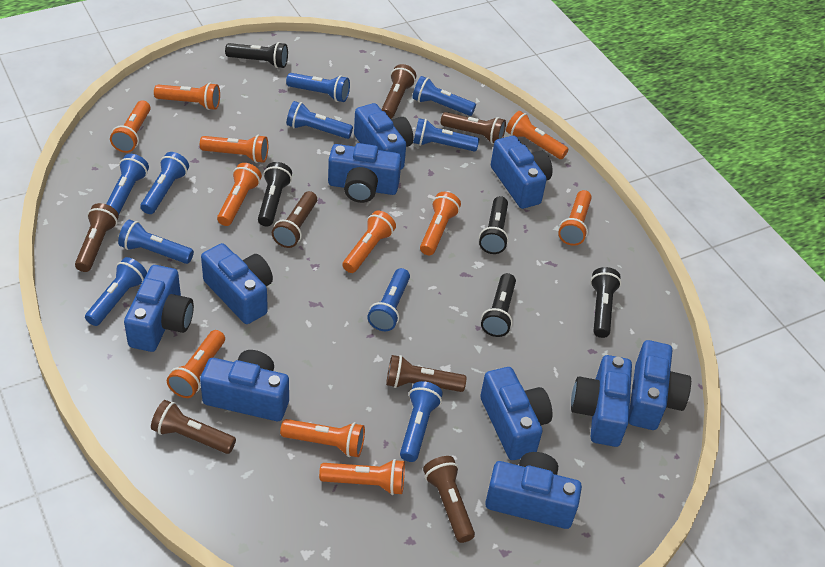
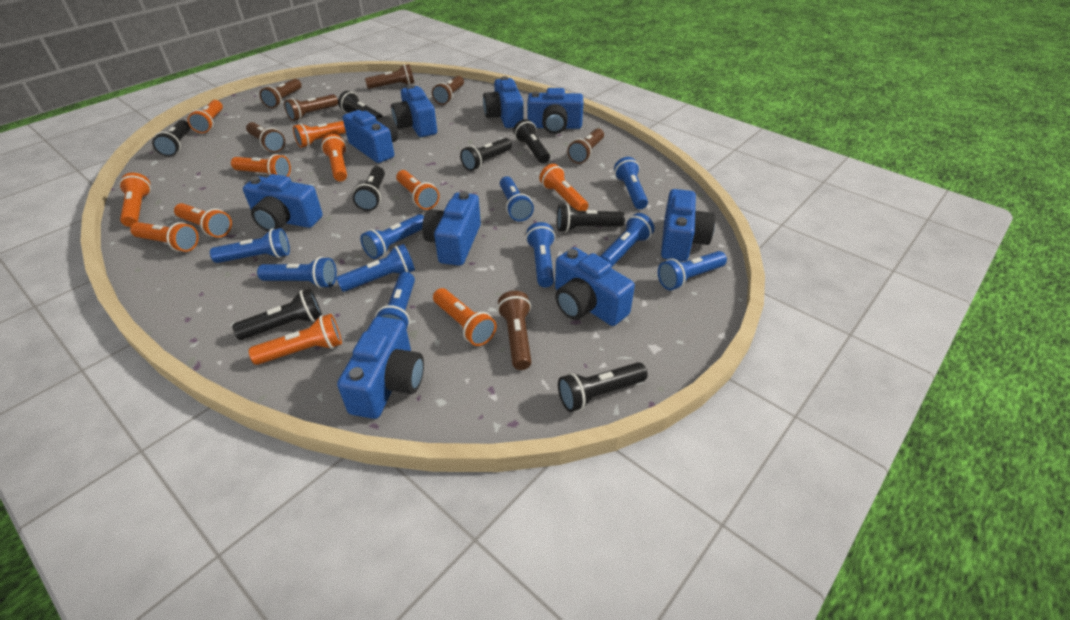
black flashlight: [225,42,288,68] [258,162,292,226] [479,196,509,254] [481,273,516,337] [590,267,621,338] = 5 -> [152,120,190,156] [232,288,322,340] [338,91,383,119] [353,167,385,211] [460,138,512,171] [513,119,550,164] [557,204,625,232] [558,362,648,412] = 8
blue camera: [124,265,194,352] [200,350,289,421] [201,243,273,324] [328,143,402,203] [354,103,413,169] [480,367,552,460] [485,452,582,529] [491,136,553,209] [571,355,632,447] [629,340,691,430] = 10 -> [243,174,323,231] [337,317,424,419] [343,110,398,163] [391,85,437,137] [422,191,481,266] [483,76,524,128] [527,88,583,134] [555,247,635,326] [661,189,715,261] = 9

